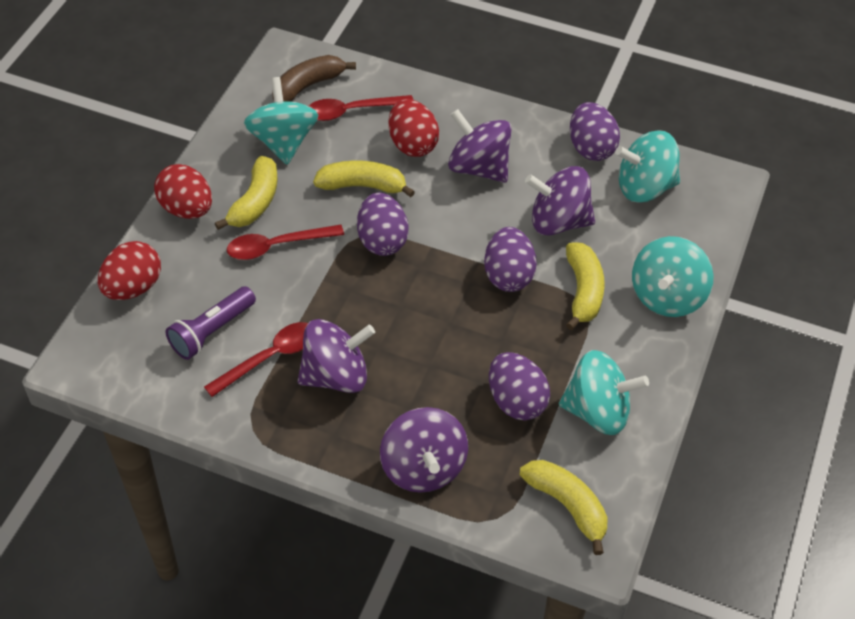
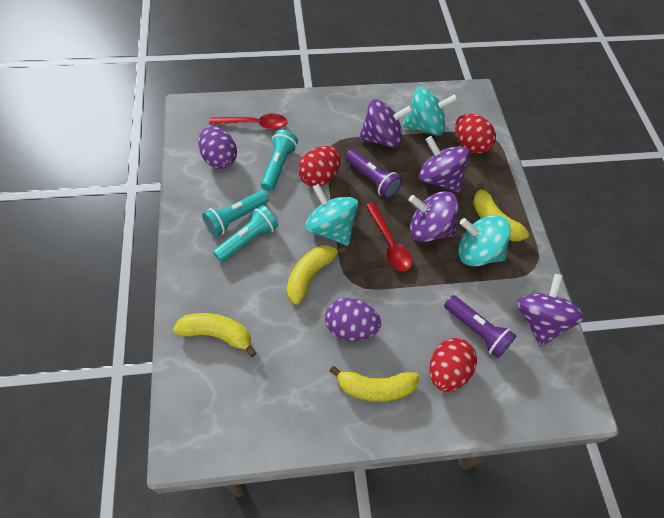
brown banana: [272,55,356,102] = 1 -> none = 0
purple egg: [357,192,409,256] [484,227,537,292] [489,352,550,420] [570,102,620,161] = 4 -> [198,126,237,169] [325,298,381,341] = 2
purple flashlight: [166,286,256,360] = 1 -> [345,149,402,199] [444,295,517,358] = 2
red spoon: [204,322,308,397] [227,225,344,260] [309,95,413,121] = 3 -> [209,113,287,130] [366,202,412,272] = 2
turquoise flashlight: none = 0 -> [202,190,269,237] [213,205,278,263] [261,130,298,191] = 3
turquoise spinning top: [244,77,318,165] [559,350,649,435] [615,130,680,202] [632,236,714,317] = 4 -> [305,184,358,246] [402,87,458,136] [458,215,511,267] = 3

